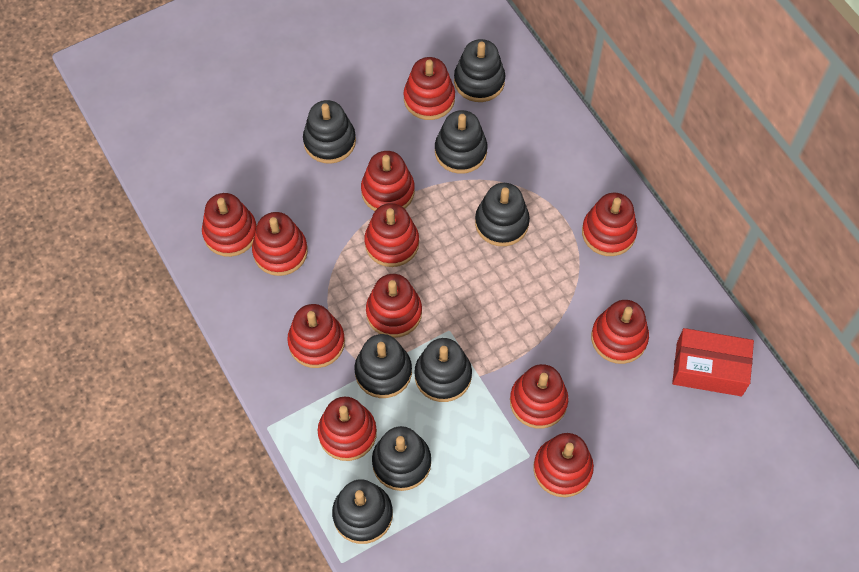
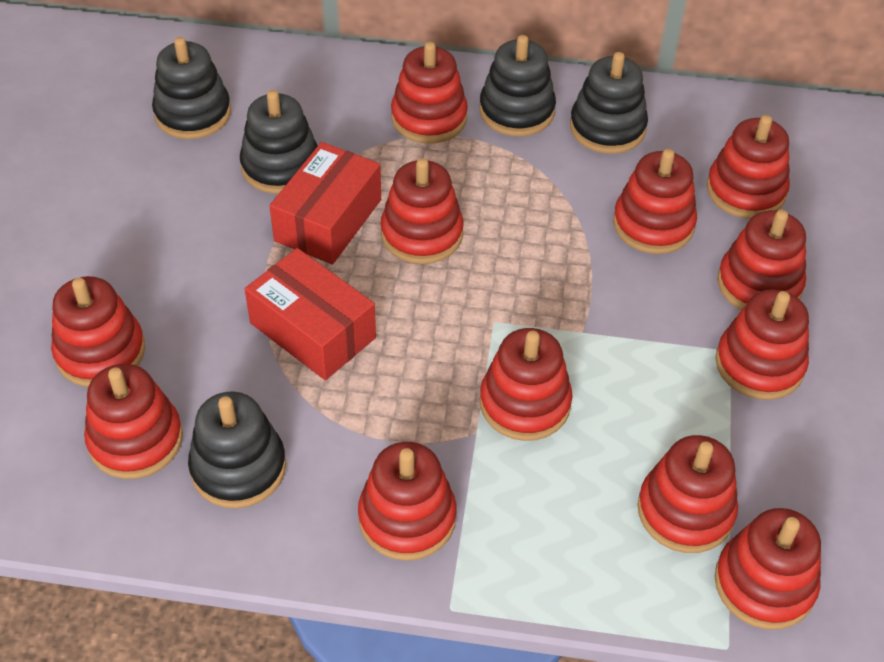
black stacking toy: [303,100,356,164] [332,479,393,544] [354,334,412,398] [372,426,431,491] [414,338,472,402] [435,110,487,174] [454,39,505,102] [475,183,530,246] = 8 -> [152,37,231,139] [188,391,286,508] [240,90,318,194] [480,35,556,136] [570,52,648,154] = 5
red box: [672,328,754,396] = 1 -> [245,248,376,380] [269,142,381,265] = 2

